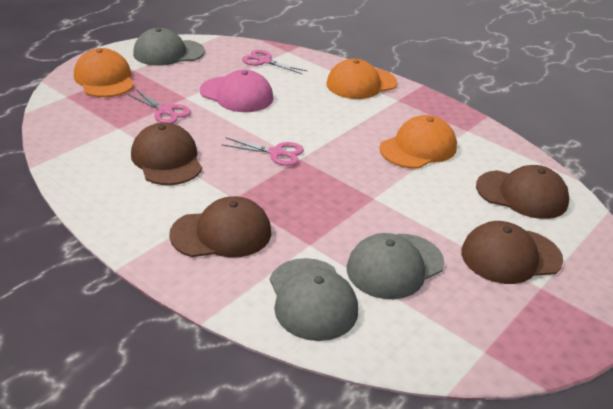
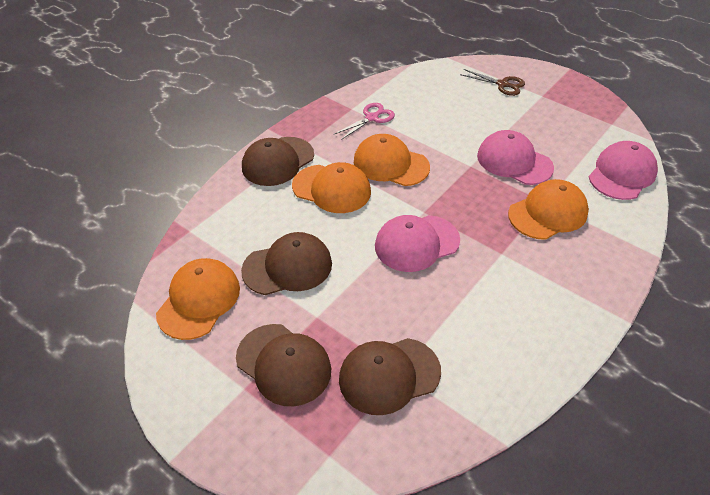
brown scissors: none = 0 -> [460,69,525,96] = 1
grey cap: [133,28,205,66] [270,258,358,341] [347,233,444,299] = 3 -> none = 0
orange cap: [74,48,134,97] [326,59,397,99] [380,115,457,169] = 3 -> [156,258,240,340] [292,162,371,213] [354,134,430,186] [508,179,589,240] = 4
pink cap: [200,70,273,112] = 1 -> [375,215,460,272] [477,130,554,185] [589,141,658,200] = 3
pink scissors: [127,90,191,123] [221,138,304,166] [242,50,307,74] = 3 -> [335,103,395,140] = 1

